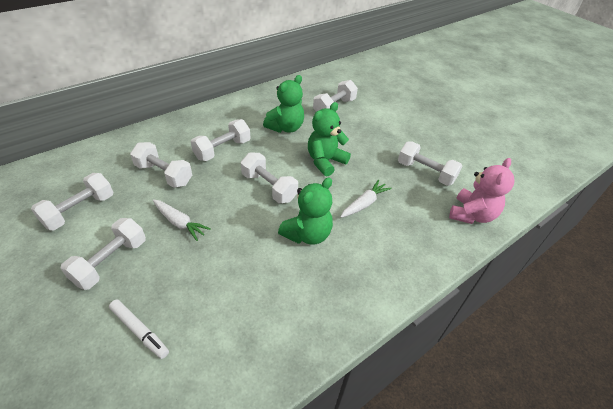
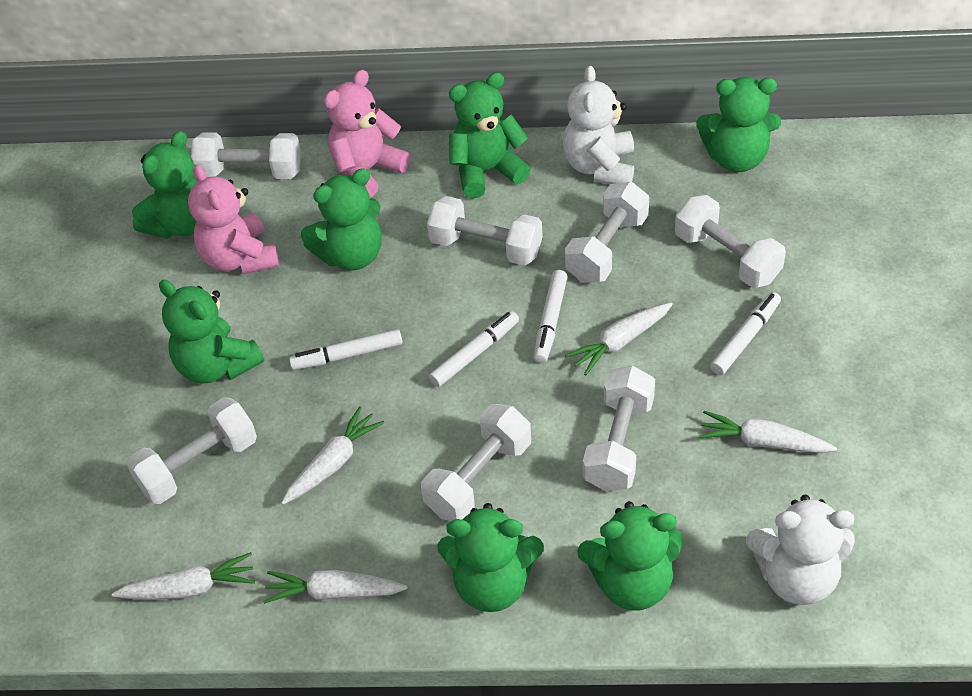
green teddy bear: [263,75,304,133] [278,177,333,245] [308,102,351,176] = 3 -> [132,131,198,239] [159,280,264,384] [301,168,382,270] [438,503,544,612] [449,73,531,199] [577,501,683,611] [696,77,781,172] = 7
pink teddy bear: [449,158,514,224] = 1 -> [188,165,279,274] [324,70,410,198] = 2
white carrot: [153,200,211,241] [340,180,392,218] = 2 -> [112,552,255,600] [263,570,408,604] [281,406,385,505] [565,302,673,376] [699,411,837,453] = 5
white marker: [109,299,169,359] = 1 -> [289,329,402,370] [429,311,519,387] [534,270,568,363] [710,292,781,375] = 4
white teddy bear: none = 0 -> [563,66,634,184] [746,495,855,605] = 2

